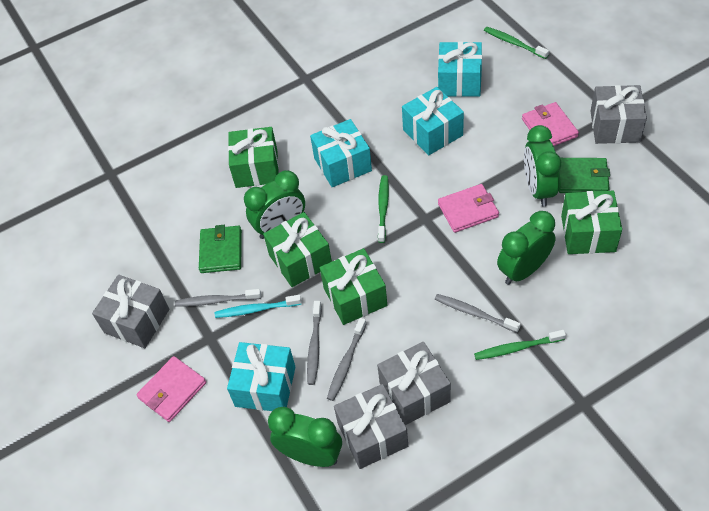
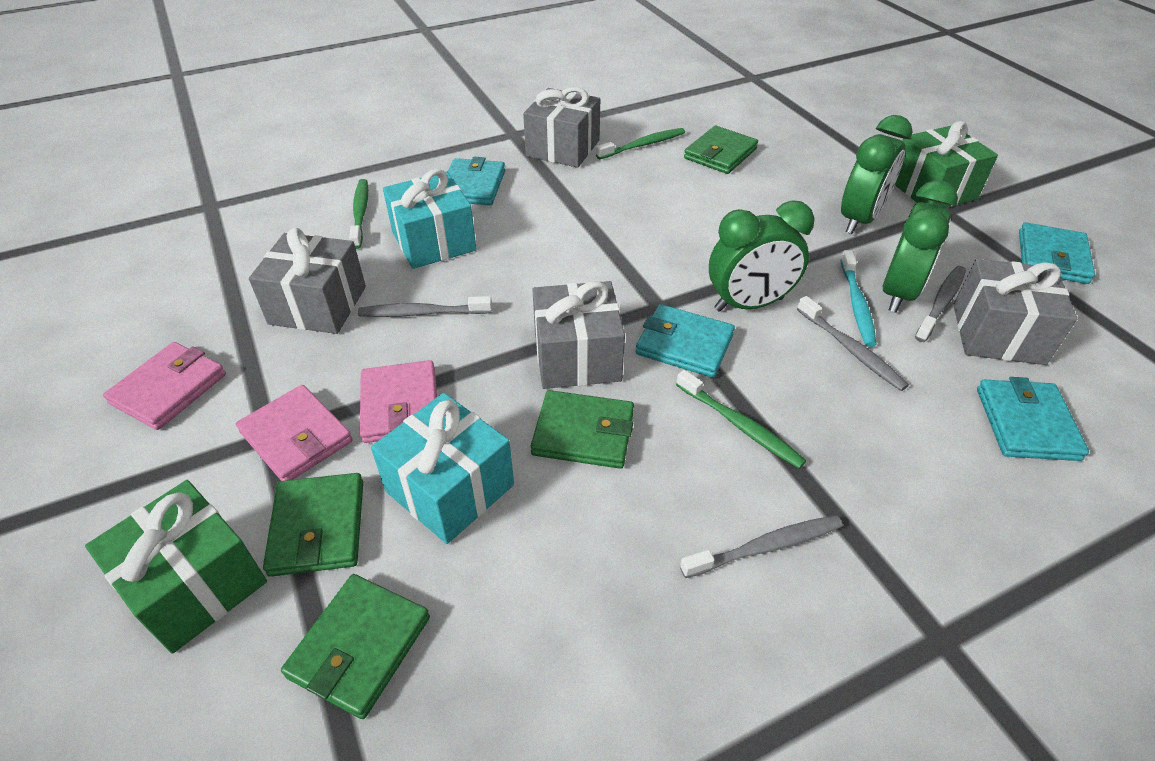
green clock: [244,170,305,239] [268,407,342,467] [497,211,556,285] [524,125,561,206] = 4 -> [709,201,814,312] [841,115,913,234] [883,180,958,313] = 3
green gift: [228,127,279,188] [263,212,332,287] [320,248,387,325] [561,191,622,254] = 4 -> [85,480,267,654] [895,121,998,208] = 2
green wallet: [199,225,242,273] [559,158,610,193] = 2 -> [263,473,363,577] [281,574,430,719] [531,390,634,469] [684,126,758,174] = 4
turquoise gift: [227,342,295,411] [310,119,372,187] [402,87,464,155] [438,42,482,97] = 4 -> [371,393,514,544] [383,169,477,269] = 2
turquoise wallet: none = 0 -> [448,157,505,205] [636,304,735,378] [977,377,1089,461] [1019,222,1095,284] = 4

